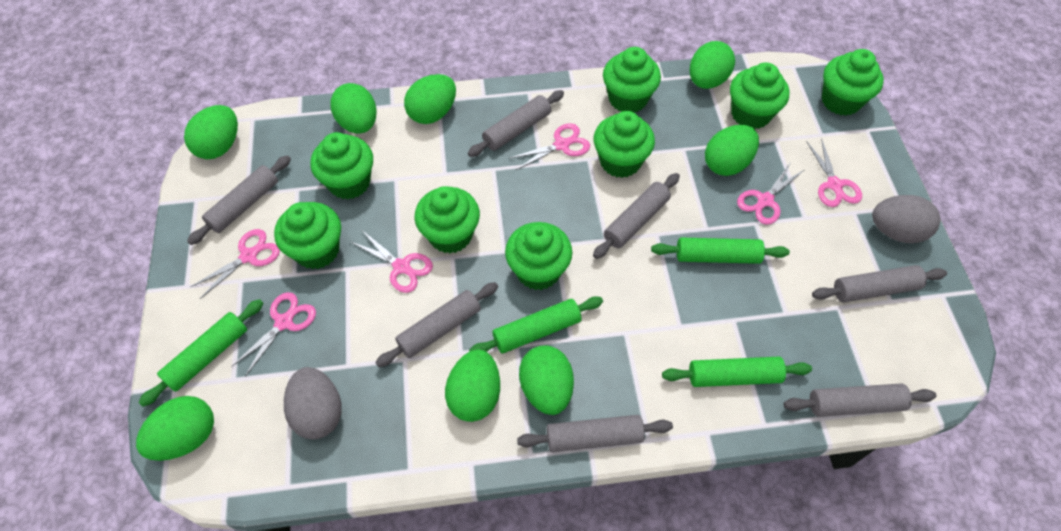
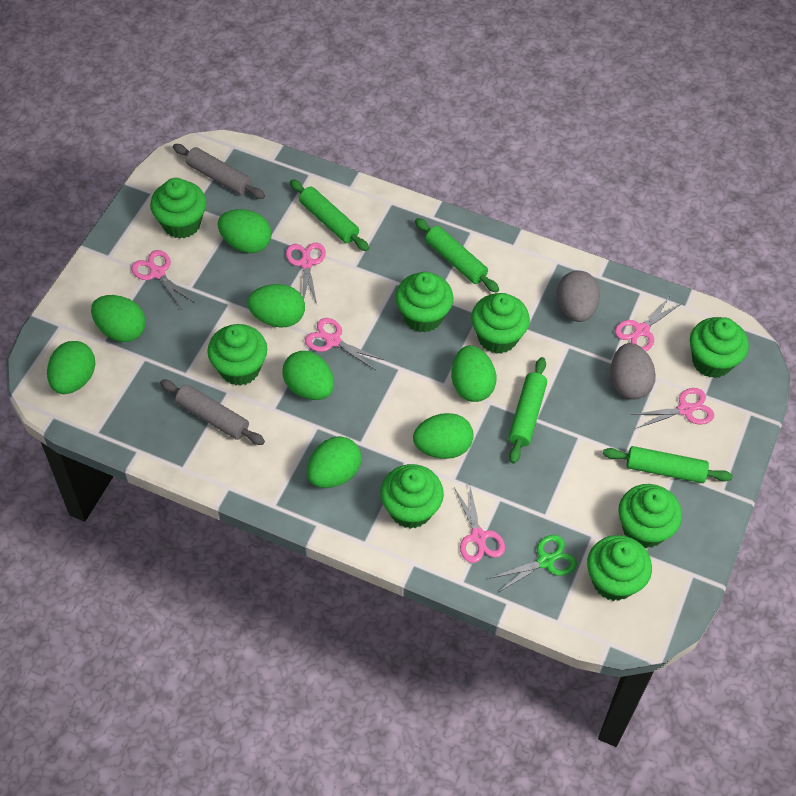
green scissors: none = 0 -> [489,535,577,592] = 1
grey rolling pin: [187,155,291,245] [375,282,498,367] [468,90,564,157] [517,415,673,452] [593,173,680,259] [784,383,936,417] [812,265,947,303] = 7 -> [160,379,265,445] [173,144,265,199] = 2

